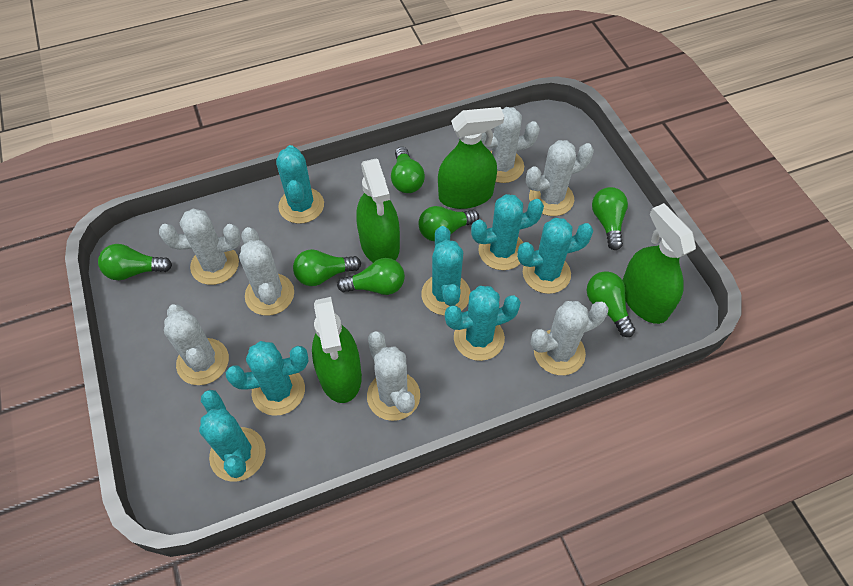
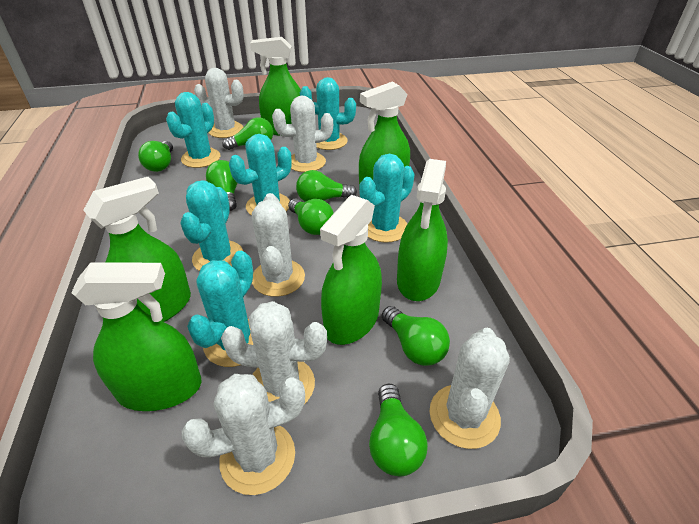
green spray bottle: [312,297,362,403] [356,159,400,263] [438,107,504,209] [622,203,696,324] = 4 -> [71,262,201,411] [83,177,191,322] [250,37,301,136] [320,195,382,345] [359,81,410,184] [397,159,448,301] = 6
turquoise cactus: [199,390,266,482] [226,341,309,416] [276,145,324,224] [421,226,470,315] [445,286,521,361] [471,194,544,270] [517,218,593,294] = 7 -> [166,92,220,168] [180,181,243,271] [187,251,253,367] [229,134,292,215] [300,77,356,150] [359,154,415,243] = 6
white cactus: [159,209,241,285] [164,304,229,385] [239,227,294,316] [367,331,420,421] [481,107,540,183] [526,140,594,216] [531,301,609,375] = 7 -> [181,374,305,495] [194,68,244,138] [221,301,327,404] [252,193,305,297] [272,96,333,172] [430,328,510,449] = 6

